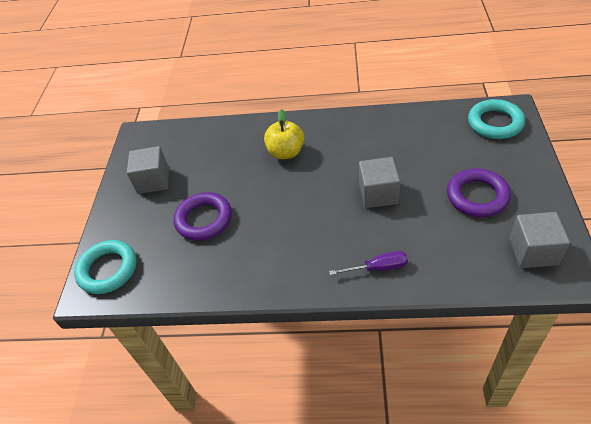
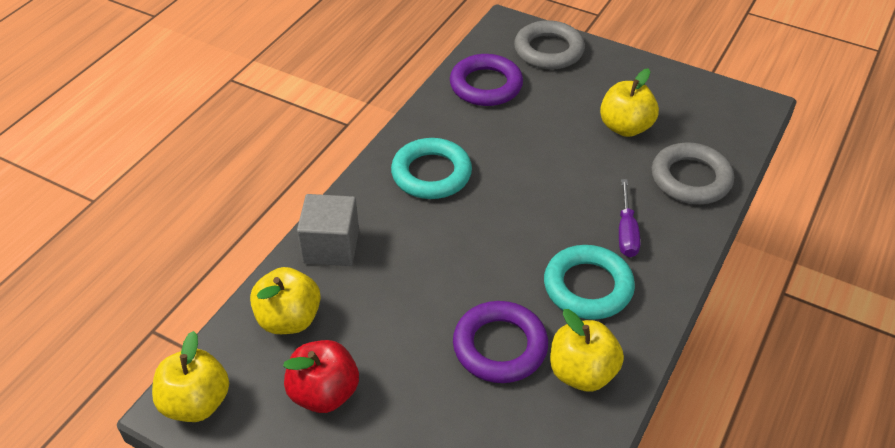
grey cube: [127,146,169,194] [359,157,400,208] [509,212,570,268] = 3 -> [297,194,359,266] = 1
grey ring: none = 0 -> [514,20,585,70] [652,142,734,204] = 2
red apple: none = 0 -> [283,340,359,413] = 1
yellow apple: [264,109,304,159] = 1 -> [152,331,229,422] [250,267,321,334] [550,309,624,392] [600,68,659,137] = 4

